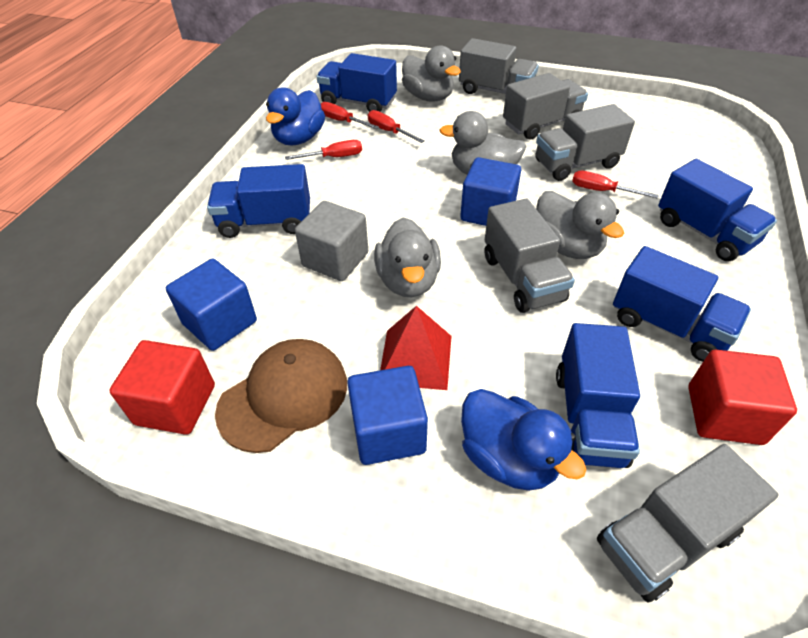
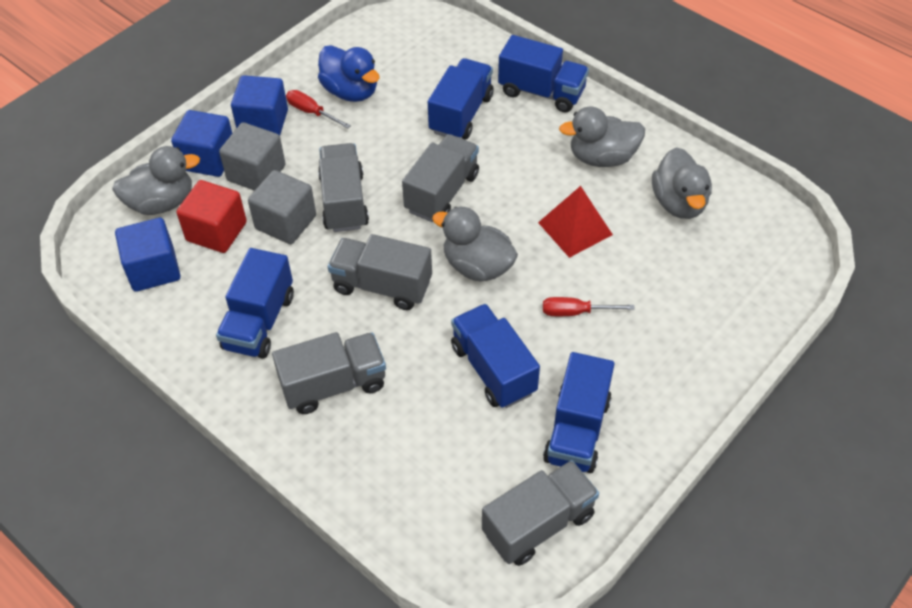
blue duck: [266,87,325,145] [461,389,587,491] = 2 -> [318,45,380,102] = 1
brown cap: [215,339,347,453] = 1 -> none = 0
grey cube: [295,201,368,281] = 1 -> [219,122,286,191] [248,170,316,244] = 2
red cube: [109,340,215,435] [688,350,797,445] = 2 -> [176,180,247,253] = 1
red screwdriver: [285,140,362,160] [321,102,379,129] [368,110,424,143] [572,170,659,199] = 4 -> [286,90,351,129] [543,297,635,316] = 2

